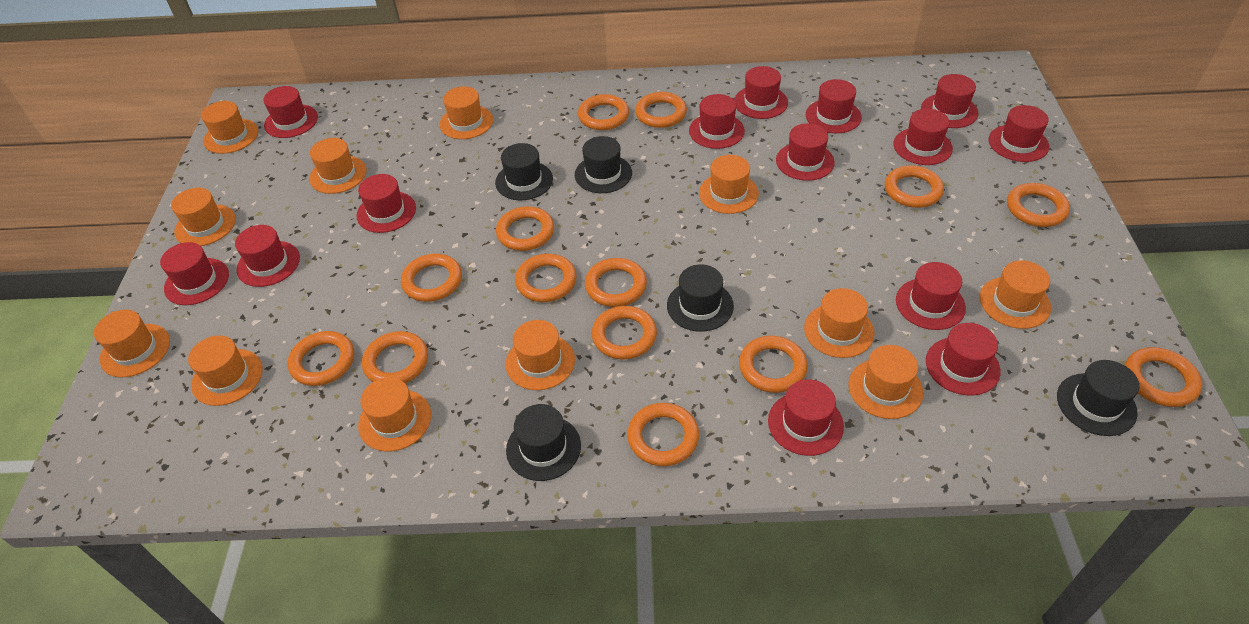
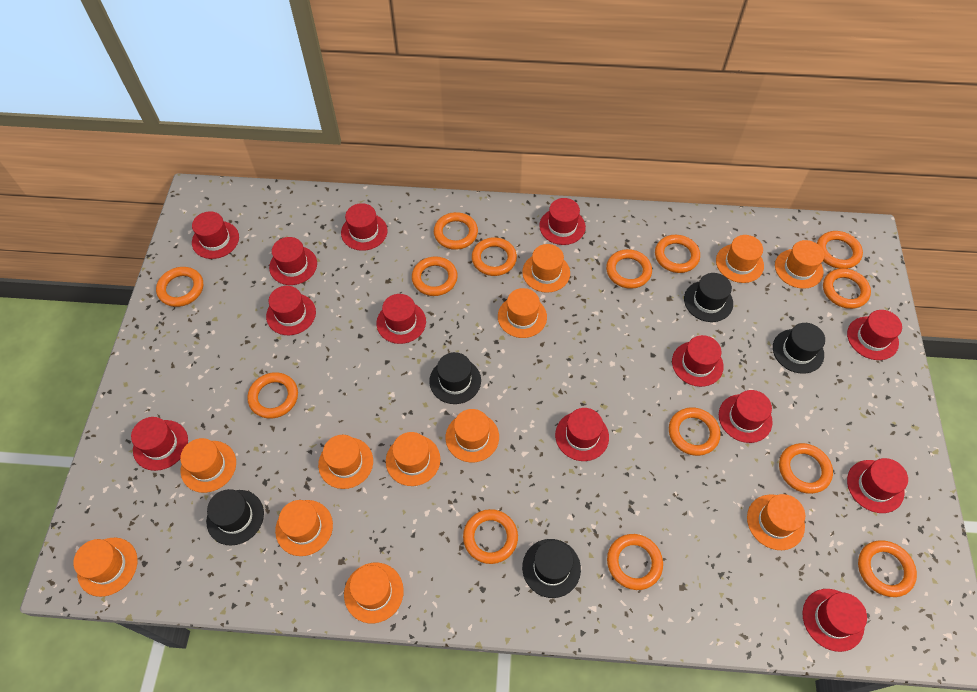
red hat: [160,242,229,305] [235,225,300,287] [263,86,318,138] [357,174,416,233] [689,94,745,149] [734,66,788,119] [768,379,844,456] [776,123,835,181] [806,79,862,133] [893,109,953,165] [896,262,966,330] [921,74,978,128] [926,323,1001,396] [989,105,1049,162] = 14 -> [131,417,188,471] [192,211,239,259] [266,286,316,335] [269,237,317,285] [341,203,387,251] [376,294,426,344] [539,198,586,245] [555,408,609,461] [672,335,724,387] [719,390,773,443] [803,589,867,652] [847,310,902,360] [847,458,908,513] = 13

